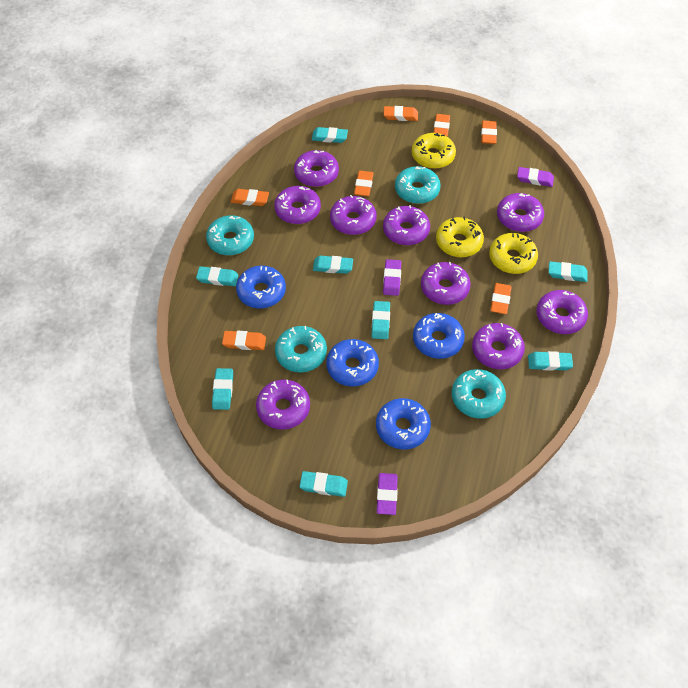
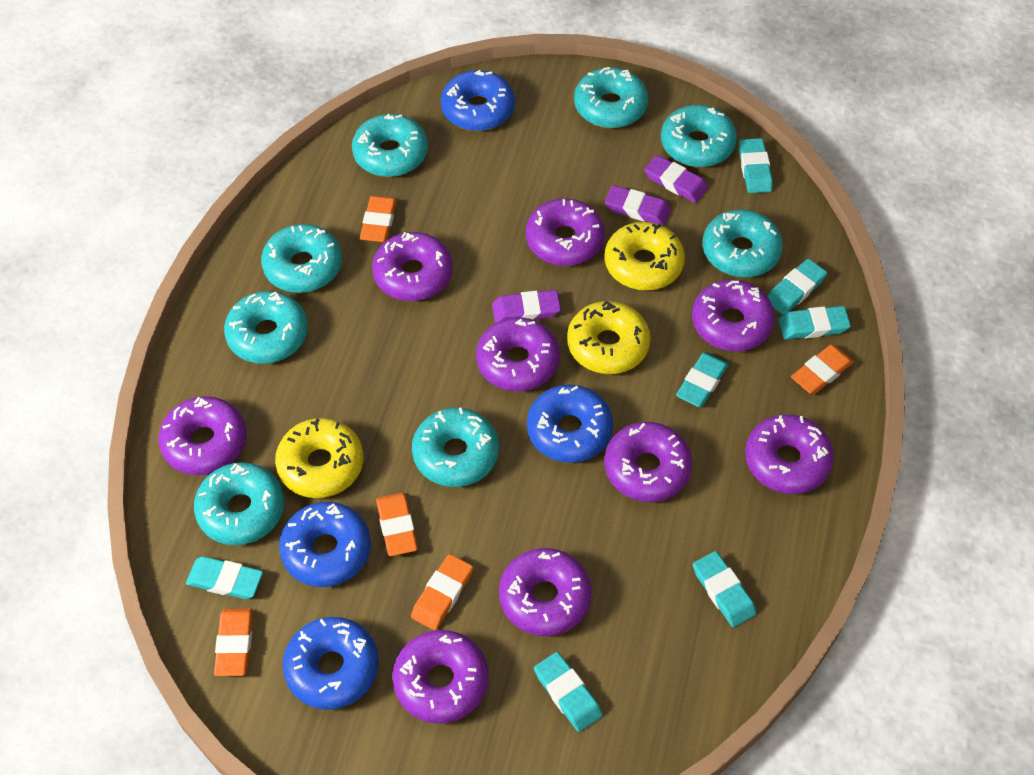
orange eraser: [222,331,266,350] [231,189,269,206] [354,171,374,196] [384,106,418,121] [434,114,450,137] [481,121,497,144] [490,283,512,314] = 7 -> [214,608,253,676] [360,196,397,242] [376,493,418,556] [411,554,473,630] [791,344,854,394] = 5
turquoise donut: [206,215,254,255] [275,326,327,373] [395,166,441,204] [452,369,506,419] = 4 -> [194,462,284,545] [224,291,308,364] [261,224,342,293] [352,114,428,177] [412,407,499,487] [574,67,648,128] [661,105,737,167] [703,209,783,278] = 8
turquoise eraser: [196,266,239,286] [212,368,233,410] [300,471,348,497] [312,127,348,143] [313,256,353,274] [371,301,390,339] [528,351,573,371] [549,261,587,282] = 8 -> [186,556,263,599] [534,652,603,732] [676,352,729,407] [693,551,756,627] [739,138,773,193] [767,259,827,315] [778,306,851,339] = 7

